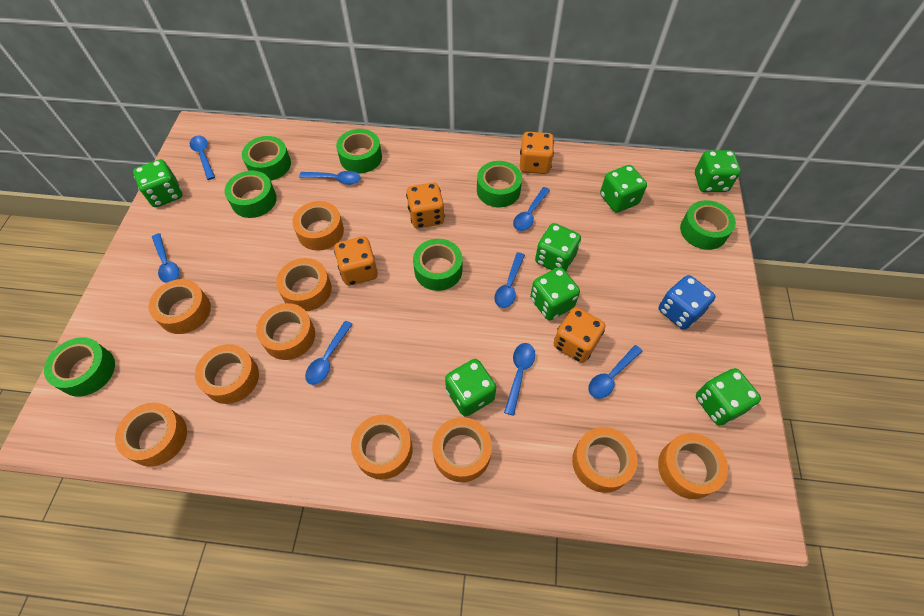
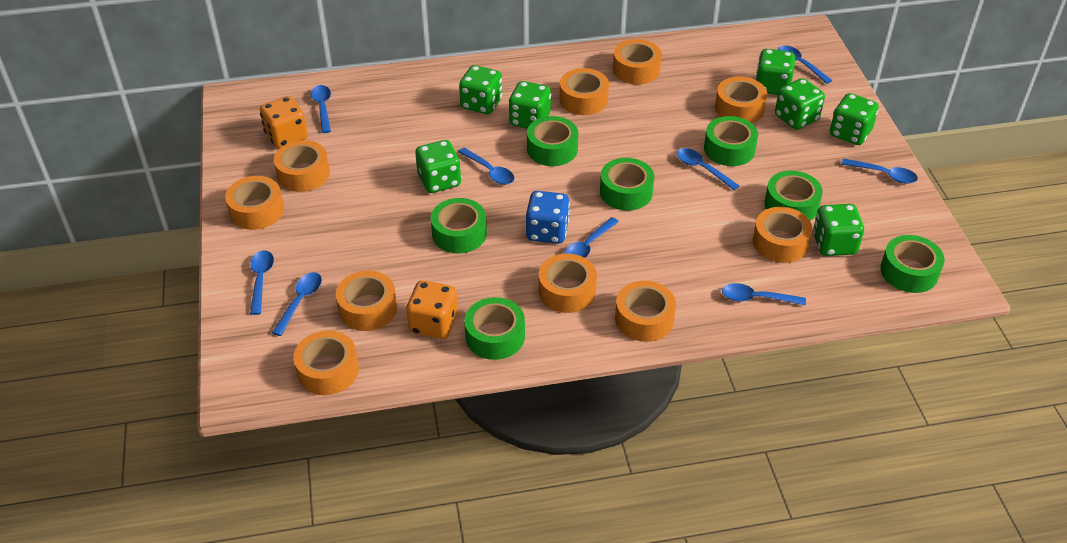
blue spoon: [152,233,179,283] [190,135,215,180] [299,171,361,185] [305,321,353,385] [494,252,525,308] [504,343,535,416] [513,187,550,231] [588,345,642,399] = 8 -> [250,250,274,315] [272,272,322,336] [311,85,331,133] [458,148,514,185] [564,217,619,258] [677,148,740,190] [722,283,806,306] [778,45,832,84] [841,158,918,184] = 9
orange dice: [334,236,378,286] [406,182,445,228] [520,132,554,174] [553,307,605,363] = 4 -> [260,96,308,148] [406,280,458,339] = 2

